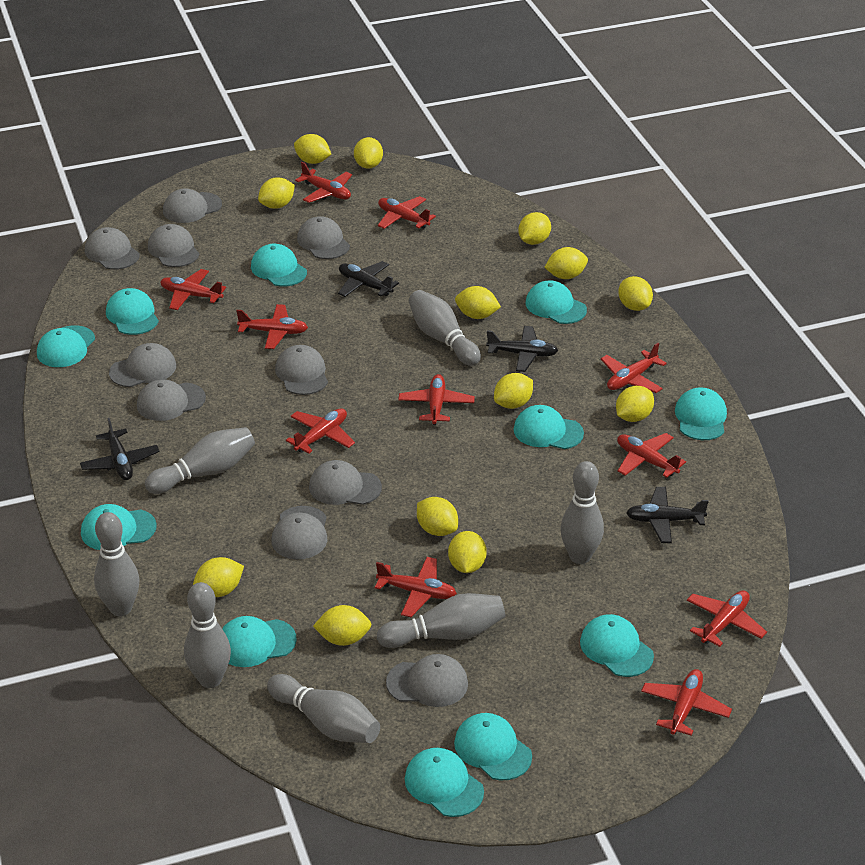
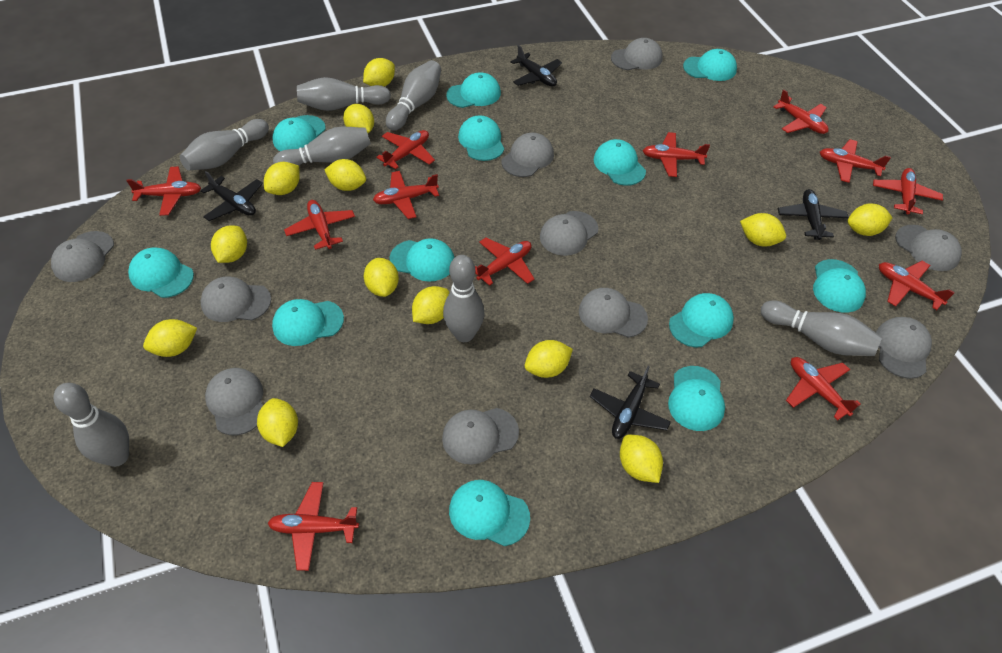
red plane: [160,269,226,310] [236,304,308,349] [286,408,355,454] [295,162,352,203] [375,557,457,617] [378,196,436,229] [398,374,475,425] [601,343,667,393] [617,433,686,478] [641,669,732,736] [687,590,767,647] = 11 -> [126,167,201,216] [268,482,359,571] [284,200,355,250] [373,171,439,219] [376,130,435,169] [475,238,535,286] [643,132,710,177] [773,89,829,134] [786,357,861,420] [820,139,891,183] [873,168,943,215] [879,261,955,310] = 12
turquoise cap: [37,325,95,367] [81,504,157,550] [106,288,159,335] [222,616,297,667] [251,244,307,287] [405,748,484,817] [454,713,532,781] [513,405,584,449] [526,280,587,324] [580,614,654,677] [675,387,727,440] = 11 -> [128,247,194,298] [272,299,344,346] [273,115,326,151] [390,238,454,282] [446,72,501,108] [449,480,530,546] [458,115,504,161] [594,139,646,186] [668,366,725,431] [669,293,734,347] [683,49,737,81] [813,259,866,313] = 12

